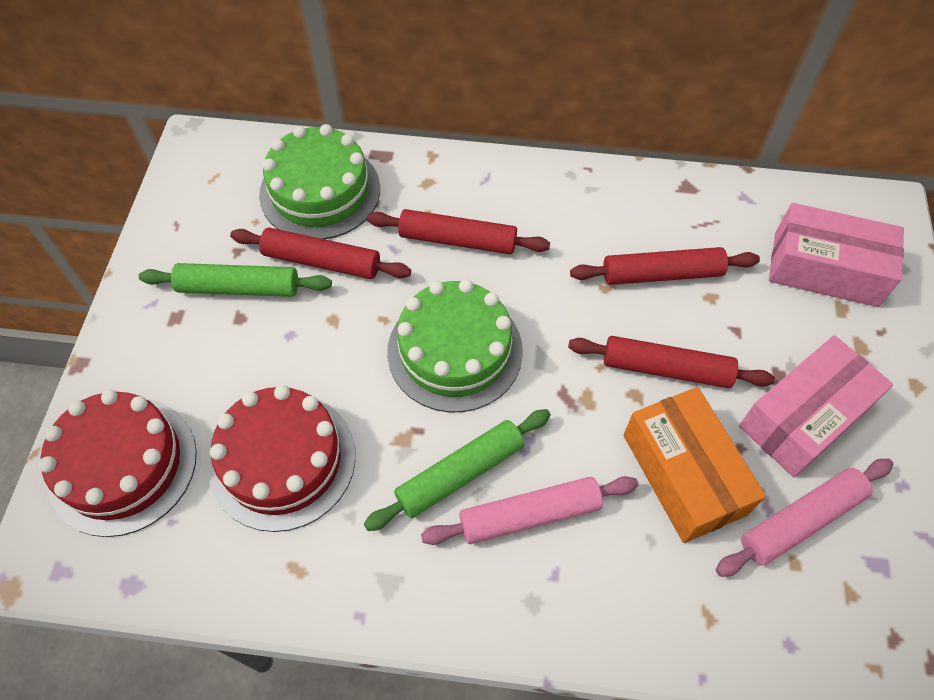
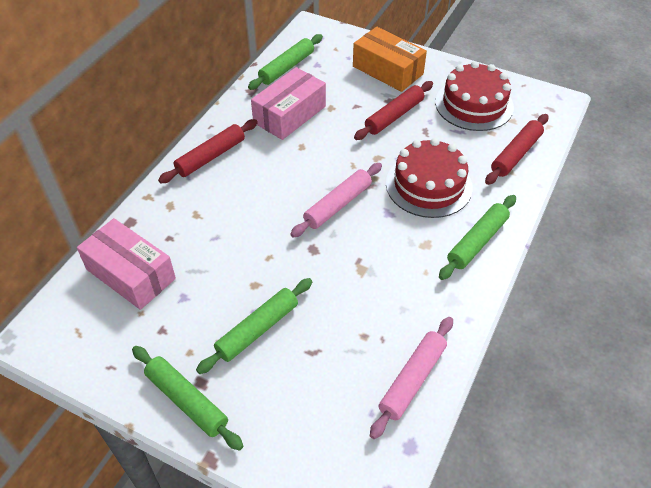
green cake: [259,124,380,239] [387,279,523,412] = 2 -> none = 0
green rolling pin: [139,263,332,297] [364,409,551,531] = 2 -> [132,346,243,451] [196,278,312,374] [248,34,323,90] [439,195,516,280] = 4
red rolling pin: [230,228,411,279] [367,209,550,254] [568,336,775,388] [570,247,760,285] = 4 -> [158,119,258,183] [354,81,433,140] [485,114,548,185] = 3

